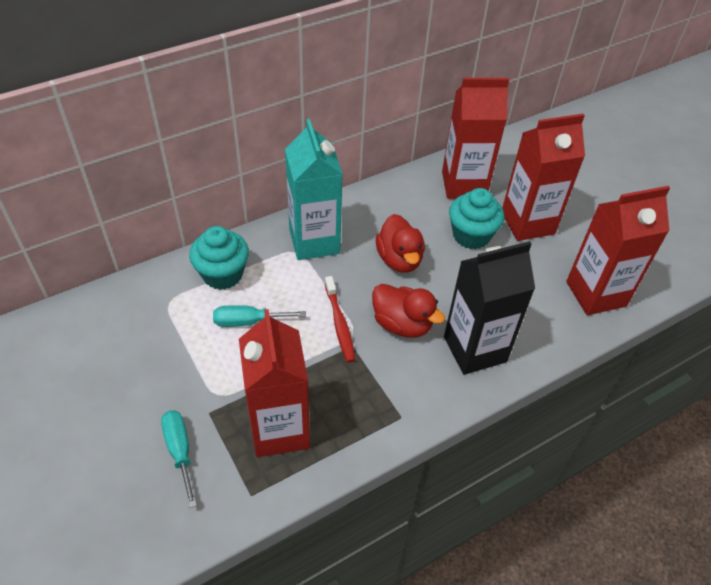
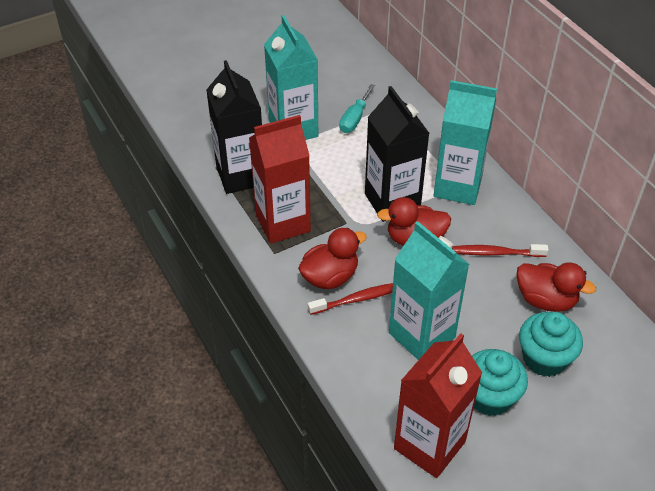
black carton: [444,241,535,375] = 1 -> [206,60,262,194] [365,86,430,222] = 2
red carton: [239,309,310,457] [442,78,509,199] [502,114,585,241] [566,186,670,315] = 4 -> [249,115,311,244] [394,334,482,478] = 2
red duck: [372,284,445,338] [376,214,425,272] = 2 -> [298,228,367,289] [377,197,451,246] [517,263,596,312] = 3
red toothbrush: [325,276,355,363] = 1 -> [308,283,393,315] [452,244,549,257] = 2
turquoise carton: [285,119,343,260] = 1 -> [264,15,318,140] [389,221,469,360] [434,80,497,205] = 3
turquoise screwdriver: [161,410,197,508] [213,305,306,327] = 2 -> [339,84,375,133] = 1

